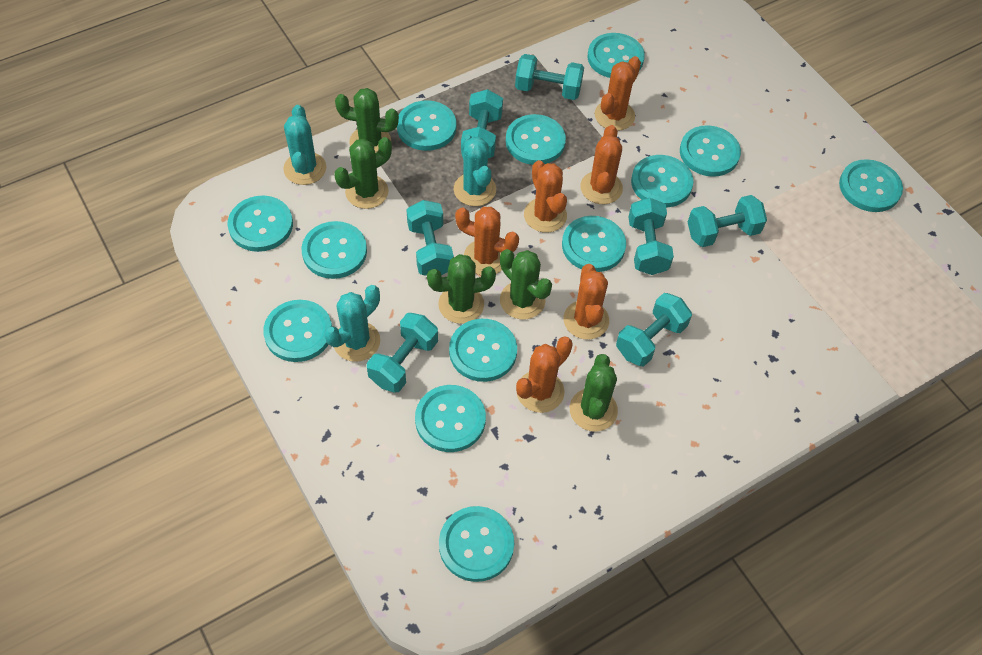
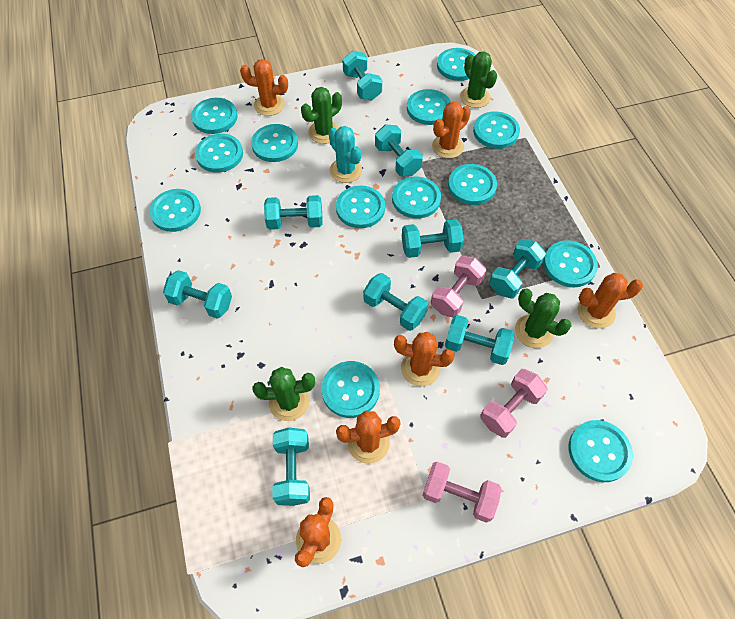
green cactus: [334,137,392,209] [335,88,399,153] [427,254,496,324] [500,249,552,320] [570,354,618,431] = 5 -> [252,367,315,421] [301,87,342,144] [460,51,497,108] [515,289,571,348] = 4
pink dumbbell: none = 0 -> [423,462,502,523] [431,256,486,317] [480,369,548,438] = 3
turquoise cactus: [283,105,326,185] [324,285,380,362] [454,134,496,206] = 3 -> [329,126,362,183] = 1
turquoise dumbbell: [367,313,438,393] [407,200,454,276] [462,89,503,158] [515,54,584,100] [616,293,692,367] [628,197,674,275] [688,195,767,247] = 7 -> [163,270,232,319] [264,195,323,230] [272,428,310,506] [343,51,382,100] [363,273,428,331] [375,125,423,176] [402,219,464,258] [445,315,514,365] [489,239,546,298] = 9

